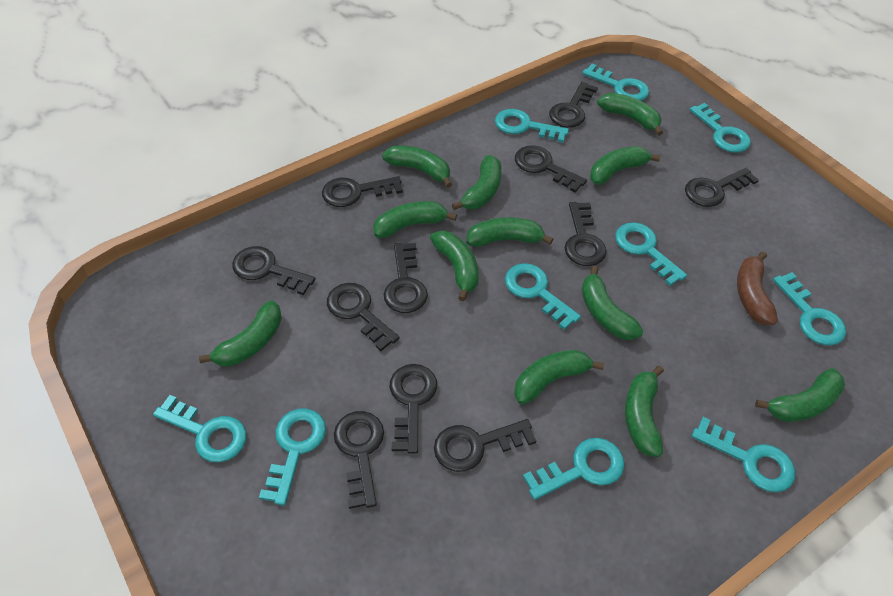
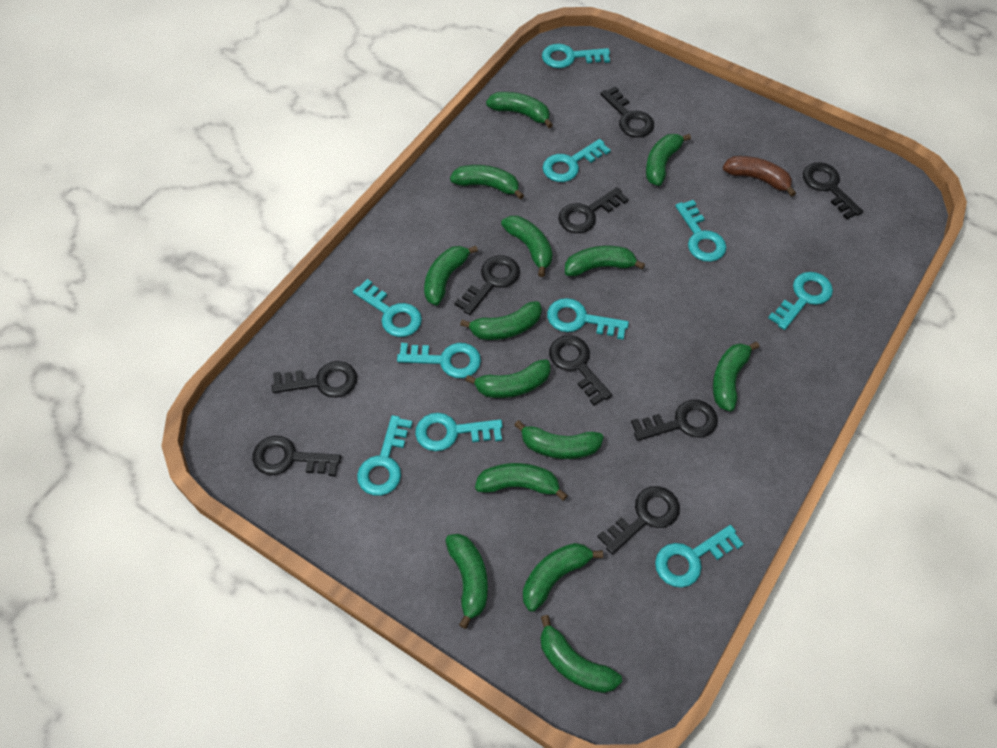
black key: [232,246,315,295] [322,176,403,207] [327,283,400,351] [334,411,384,509] [384,243,428,313] [390,364,437,454] [434,419,536,472] [515,145,587,193] [549,82,598,128] [565,202,607,266] [685,168,759,207] = 11 -> [252,436,341,476] [272,361,357,398] [454,255,520,315] [549,335,612,406] [558,187,629,233] [597,486,680,555] [600,86,654,138] [631,400,718,441] [803,162,863,220] = 9
green banana: [199,300,282,366] [373,201,457,238] [382,145,452,188] [430,230,479,301] [452,155,501,210] [466,217,553,247] [514,350,604,405] [582,266,643,340] [590,146,660,185] [597,93,663,136] [625,366,664,457] [755,368,845,422] = 12 -> [424,246,478,306] [445,534,488,629] [450,165,524,199] [460,301,542,340] [465,359,551,398] [475,463,568,501] [486,92,553,128] [501,216,552,277] [514,420,604,459] [523,543,603,611] [540,615,622,693] [565,246,645,276] [646,134,691,186] [713,342,759,412] = 14

